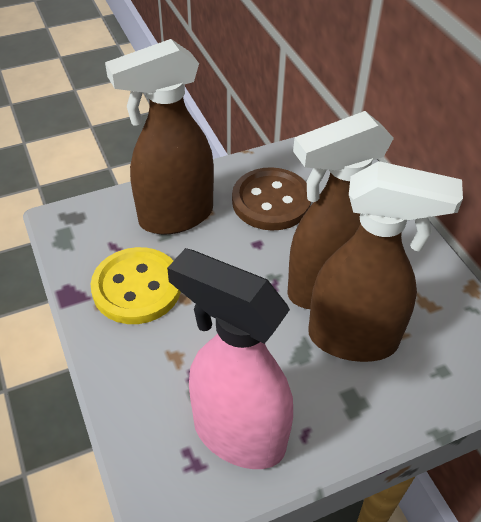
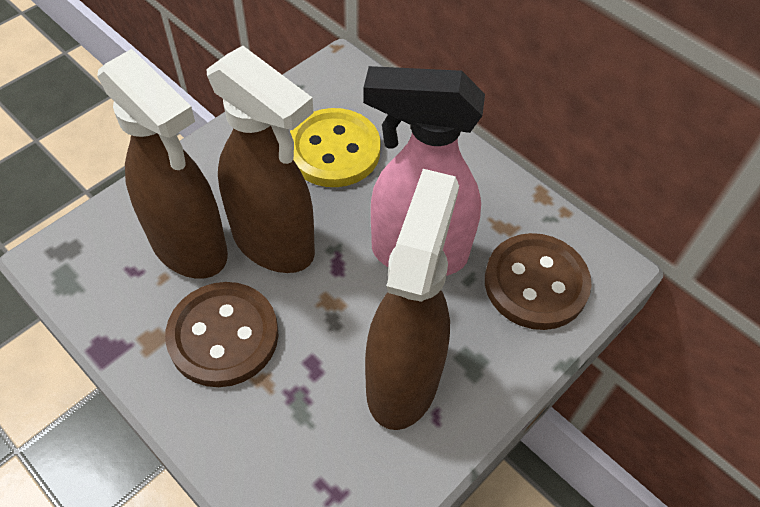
brown button: [232,167,311,231] = 1 -> [165,282,278,387] [485,233,591,330] = 2

